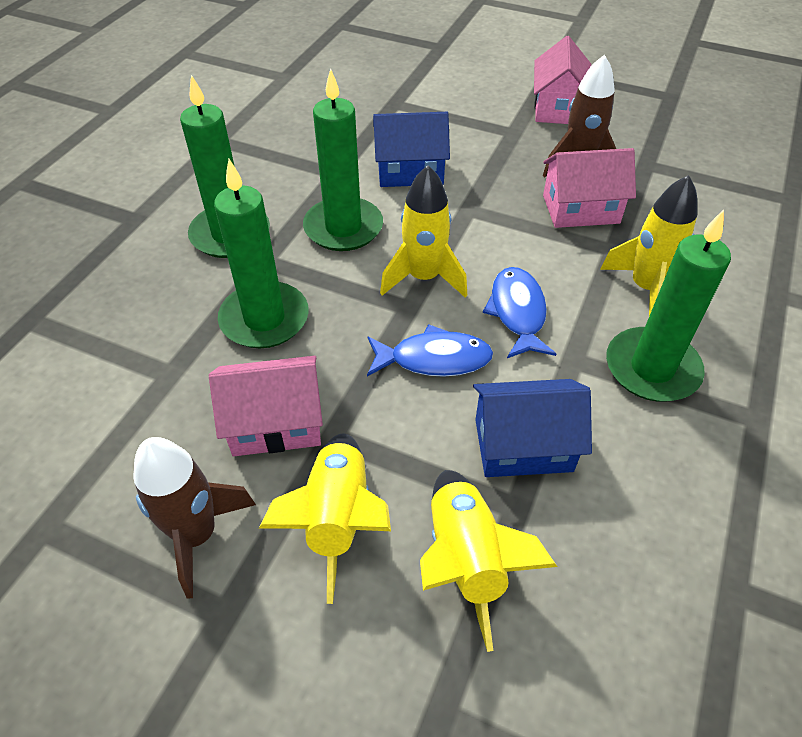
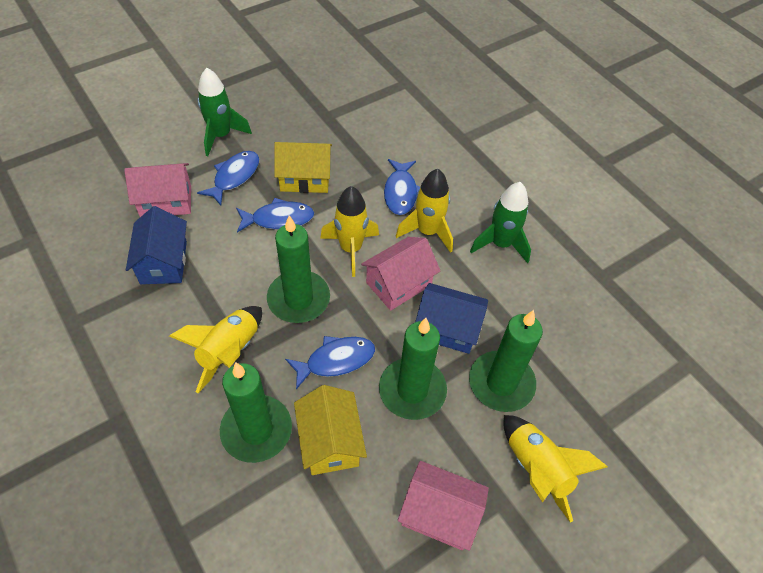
blue fish: [367,324,493,377] [483,267,556,358] = 2 -> [197,151,259,205] [236,198,314,233] [285,336,375,390] [384,159,420,215] = 4
brown rocket: [133,437,256,599] [543,55,616,177] = 2 -> none = 0
green rocket: none = 0 -> [198,68,252,156] [470,182,531,263] = 2
yellow house: none = 0 -> [274,142,332,193] [294,385,367,475] = 2

